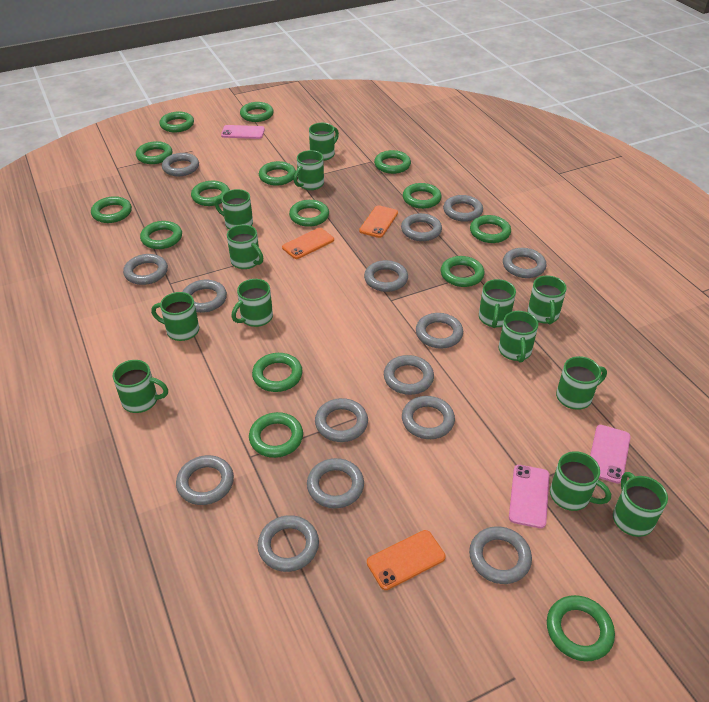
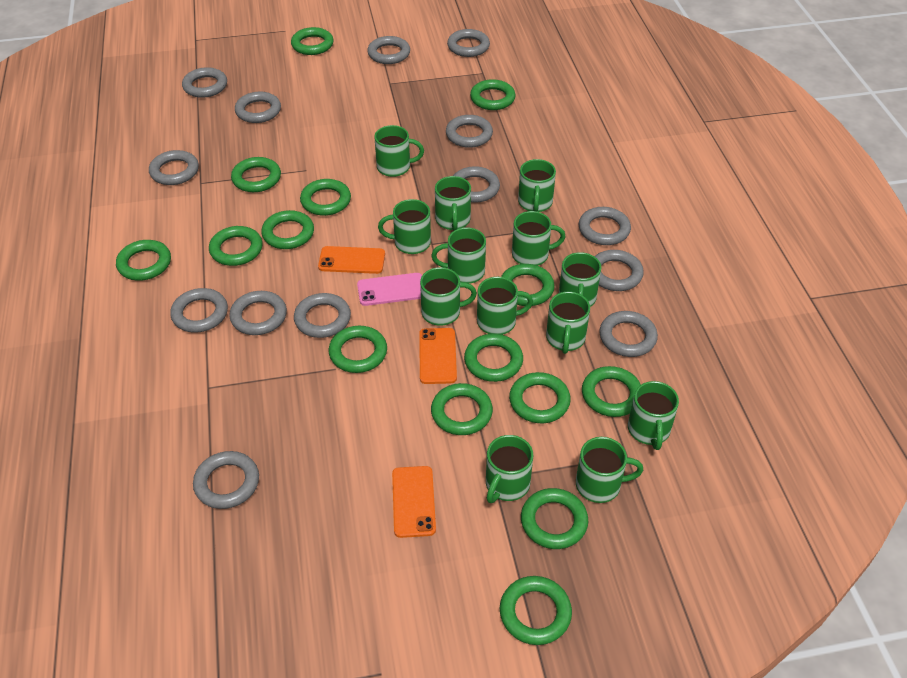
grey ring: [123,254,168,285] [162,153,199,176] [176,455,234,505] [183,280,227,313] [258,515,319,572] [307,458,364,508] [315,398,368,442] [364,260,408,292] [384,355,434,395] [401,213,442,241] [402,396,455,439] [416,313,463,348] [443,195,483,222] [469,526,532,584] [503,248,547,278] = 15 -> [149,150,199,185] [170,288,228,333] [182,67,227,98] [193,451,259,509] [229,291,287,335] [235,92,281,123] [294,293,351,338] [367,36,410,64] [446,115,493,148] [447,29,490,57] [453,166,500,203] [579,207,631,245] [594,250,644,291] [599,311,658,357] = 14
pink phone: [221,125,265,139] [509,465,549,528] [590,425,631,484] = 3 -> [357,273,422,306] = 1

